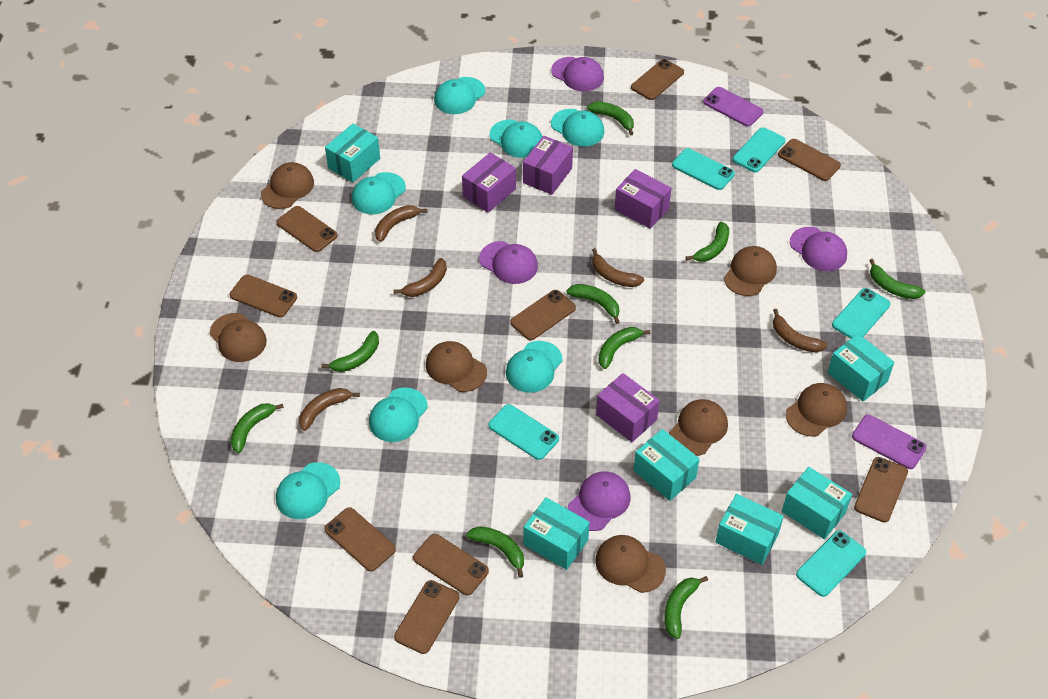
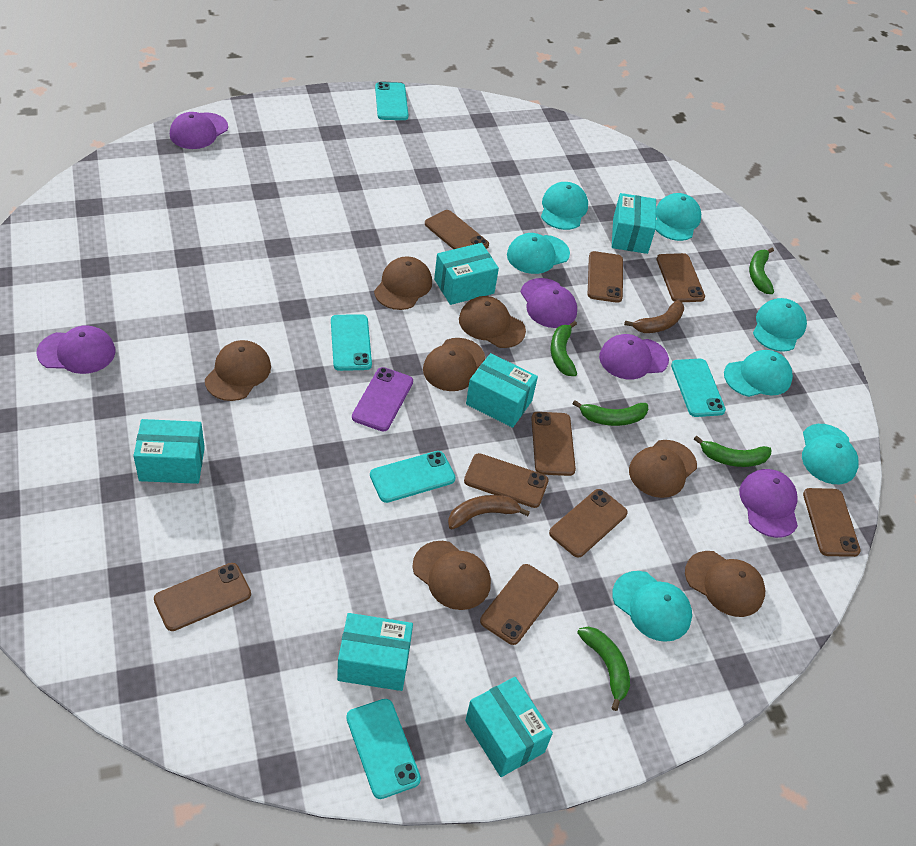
brown banana: [299,388,360,431] [375,205,427,242] [394,258,447,297] [592,248,644,287] [773,309,827,352] = 5 -> [448,495,530,529] [624,300,684,333] = 2
green banana: [231,403,284,453] [321,331,379,372] [466,526,524,578] [566,284,620,324] [587,101,634,135] [598,327,650,369] [664,576,708,639] [686,222,729,262] [869,259,925,299] = 9 -> [551,321,577,376] [572,400,648,426] [577,627,630,711] [694,436,772,467] [749,248,774,294] = 5
purple box: [462,152,516,213] [523,136,573,195] [596,373,660,442] [615,169,671,229] = 4 -> none = 0
purple cap: [479,241,538,284] [551,57,604,91] [568,471,630,531] [790,227,847,271] = 4 -> [36,325,116,374] [170,112,228,149] [521,278,577,328] [599,334,669,379] [739,469,798,538] = 5
purple phone: [703,87,763,127] [852,415,927,469] = 2 -> [352,367,413,431] = 1

